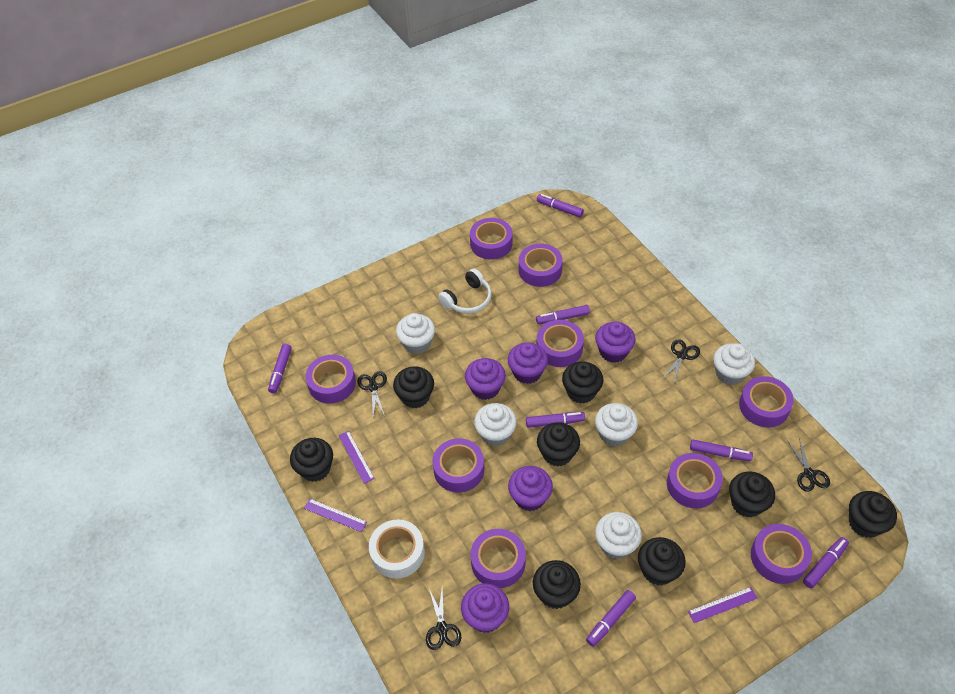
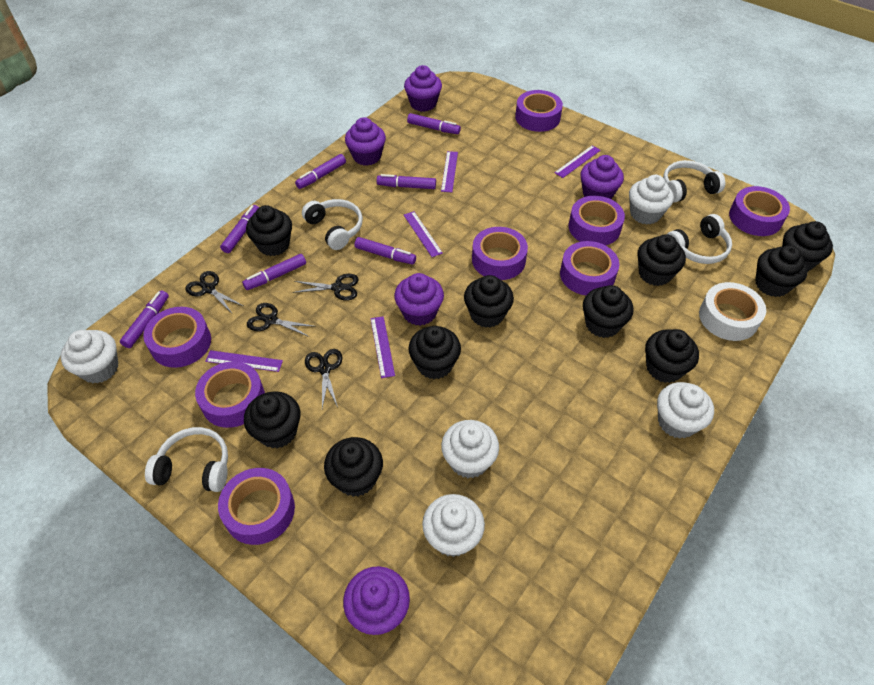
black cupcake: [290,438,333,482] [393,366,434,408] [533,560,581,609] [537,422,580,466] [562,362,603,404] [638,537,686,585] [729,472,775,518] [849,491,897,538] = 8 -> [244,391,301,448] [246,205,292,256] [324,437,383,497] [408,326,461,379] [464,275,514,328] [583,285,634,338] [637,234,686,286] [645,329,699,383] [755,245,808,297] [782,221,833,271] = 10
purple ruler: [304,499,367,532] [339,431,375,484] [688,587,758,623] = 3 -> [205,350,283,372] [370,316,395,378] [404,211,443,257] [441,151,458,192] [554,145,601,178] = 5
purple tape: [305,355,356,404] [432,438,484,493] [470,218,512,259] [470,529,526,588] [519,244,563,287] [537,320,584,367] [667,453,723,508] [739,376,794,428] [751,524,812,584] = 9 -> [143,307,211,368] [195,361,265,428] [218,468,295,545] [472,227,528,280] [515,90,563,132] [560,241,619,295] [568,196,625,245] [729,186,790,236] = 8
white headphones: [438,269,492,314] = 1 -> [145,427,228,492] [302,199,363,250] [663,160,725,203] [667,214,732,264] = 4

